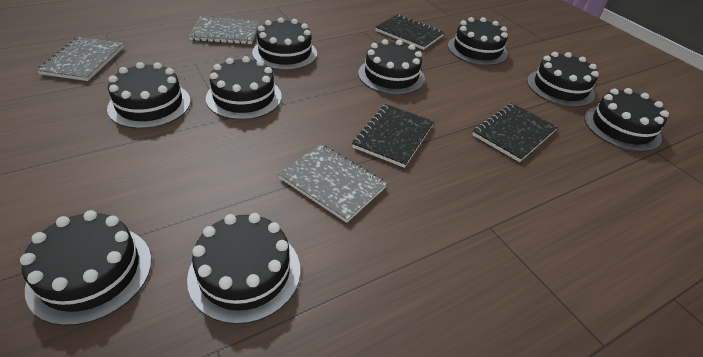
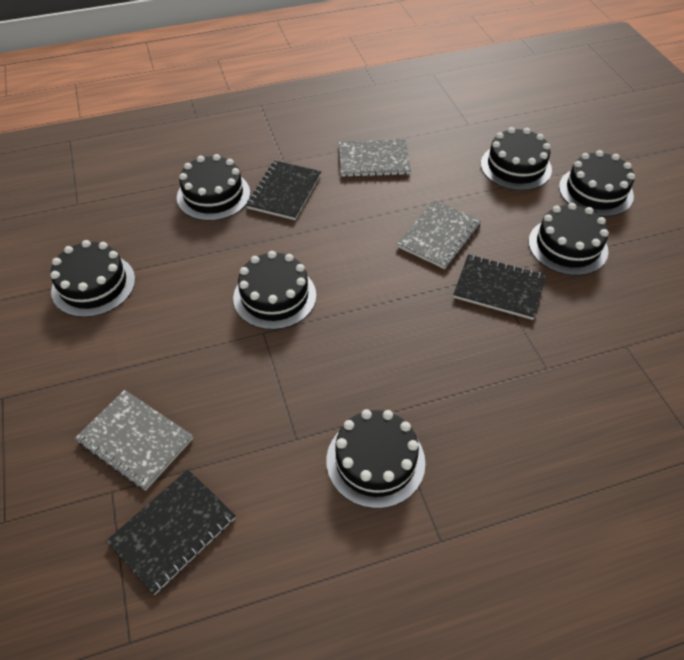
black cake: [20,210,151,326] [107,62,191,129] [187,213,300,324] [206,56,282,120] [252,17,317,70] [358,39,425,95] [448,17,508,66] [527,52,599,107] [584,88,669,152] = 9 -> [50,240,135,317] [177,154,250,221] [233,251,316,330] [326,409,425,509] [481,127,552,191] [529,203,609,276] [559,150,635,217] = 7

